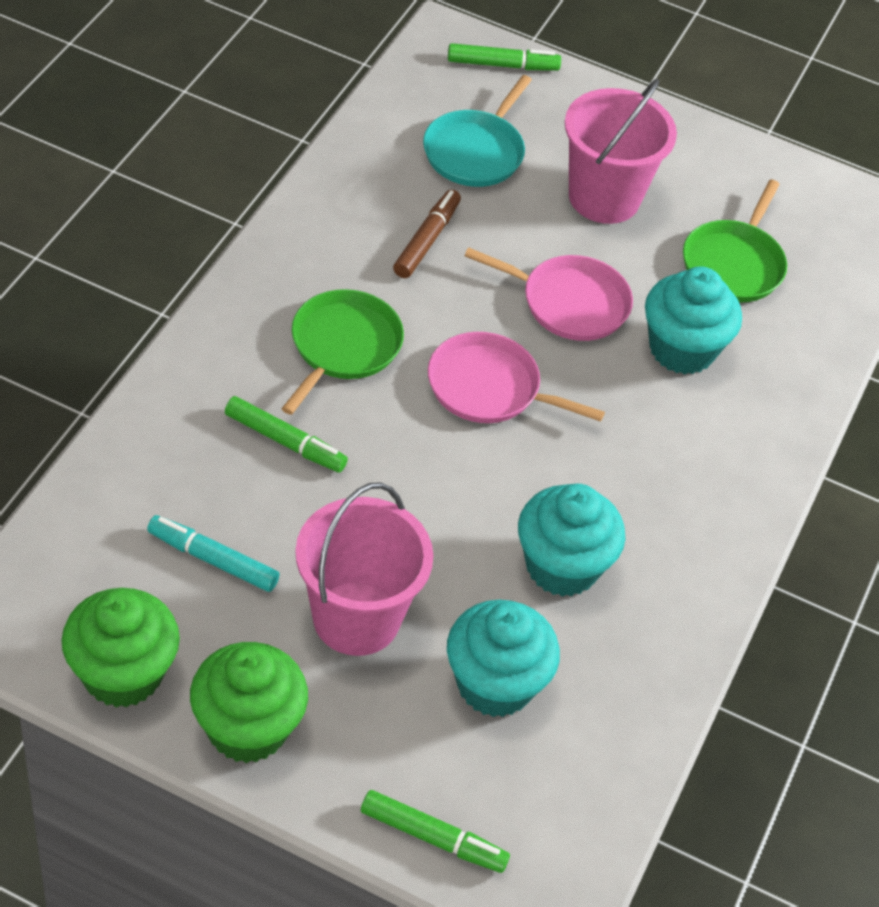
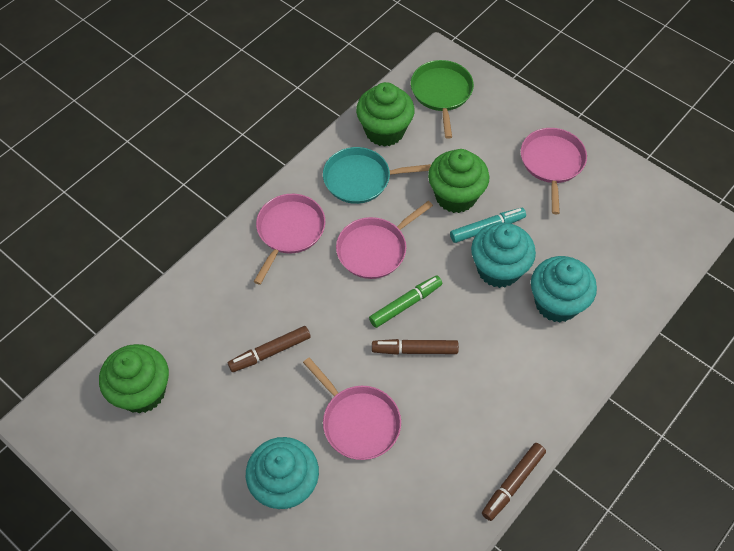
brown marker: [393,189,461,278] = 1 -> [228,326,311,372] [372,339,459,355] [482,443,546,521] = 3
green cupcake: [61,588,180,708] [190,642,308,763] = 2 -> [99,344,169,414] [356,82,415,147] [428,149,489,213] = 3
green marker: [225,396,348,473] [361,790,510,873] [448,43,561,71] = 3 -> [369,276,442,328] = 1
green pan: [281,289,404,415] [683,179,787,302] = 2 -> [411,60,474,139] = 1
pink bucket: [295,482,434,656] [565,79,677,224] = 2 -> none = 0
pink pan: [428,332,605,423] [464,247,633,341] = 2 -> [254,194,325,285] [303,357,401,460] [336,201,433,279] [521,128,587,214] = 4

